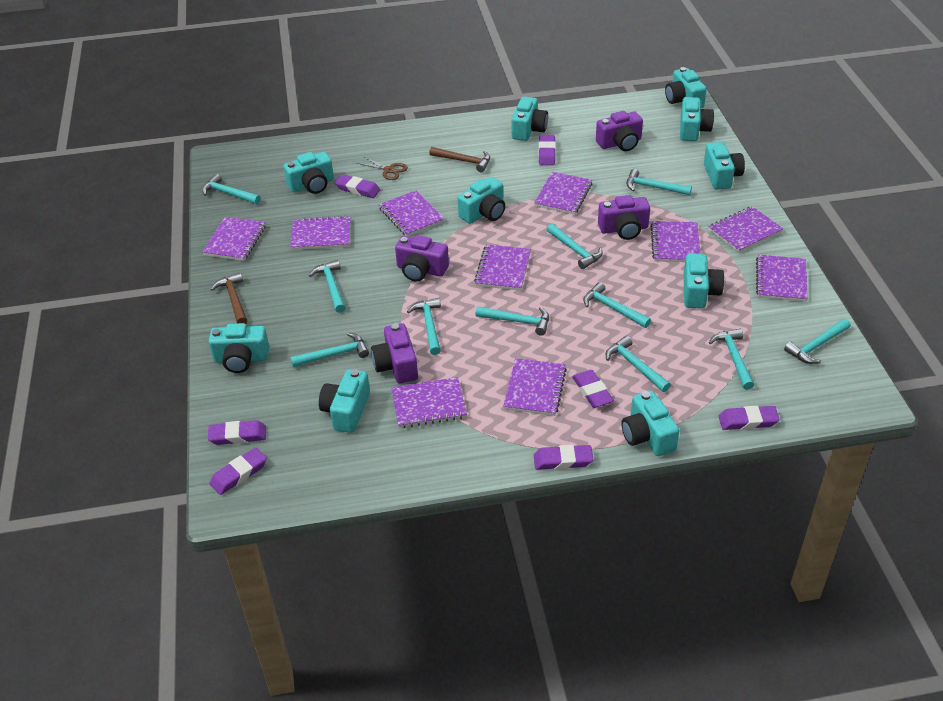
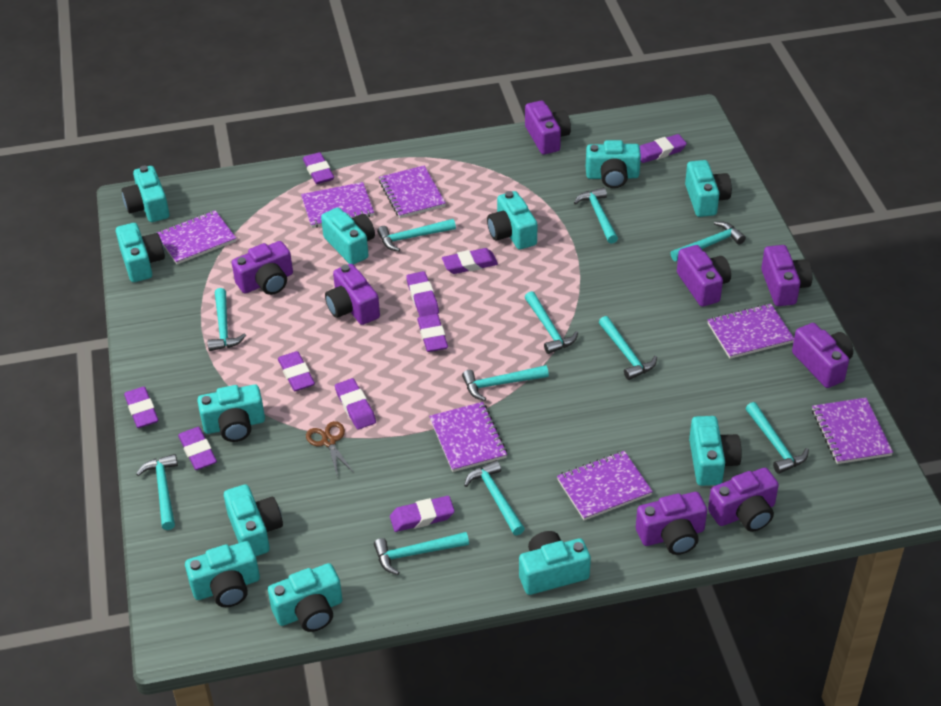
brown hammer: [211,272,247,324] [429,147,490,172] = 2 -> none = 0
purple camera: [371,323,418,384] [395,235,449,282] [596,111,643,151] [598,195,650,240] = 4 -> [232,241,293,295] [325,264,380,325] [525,101,571,154] [636,492,707,555] [677,245,731,307] [708,468,779,532] [761,245,812,306] [792,323,853,388] = 8
purple eraser: [208,420,266,445] [210,448,267,495] [334,174,380,198] [534,445,593,470] [539,135,556,165] [572,370,614,408] [718,406,780,430] = 7 -> [124,387,159,428] [178,427,217,470] [278,351,315,391] [303,152,334,184] [335,378,376,429] [390,496,455,532] [406,271,439,316] [417,314,448,352] [442,248,498,274] [639,134,687,163] = 10
purple notebook: [202,217,266,261] [290,216,350,250] [379,190,444,236] [391,377,467,428] [474,244,531,291] [503,358,567,416] [534,172,592,215] [651,221,701,262] [709,206,783,253] [756,255,808,302] = 10 -> [157,210,236,264] [301,182,374,228] [379,166,446,218] [429,402,507,472] [557,451,653,521] [708,304,794,359] [812,398,893,464] = 7
turquoise camera: [209,323,269,373] [283,152,334,194] [319,369,370,433] [458,177,505,224] [512,97,548,141] [621,390,679,456] [665,67,707,108] [680,97,714,141] [683,254,724,309] [704,142,745,190] = 10 -> [116,223,165,282] [122,166,169,222] [185,541,260,607] [197,384,265,442] [224,484,283,556] [268,563,342,632] [321,208,375,265] [487,191,537,250] [519,531,591,595] [586,140,641,188] [685,160,732,217] [689,416,742,486] = 12

